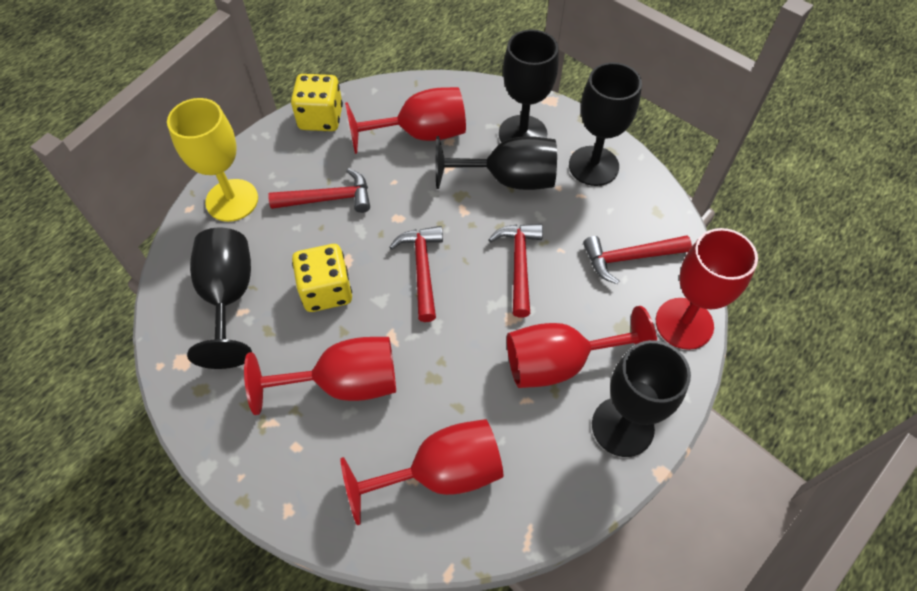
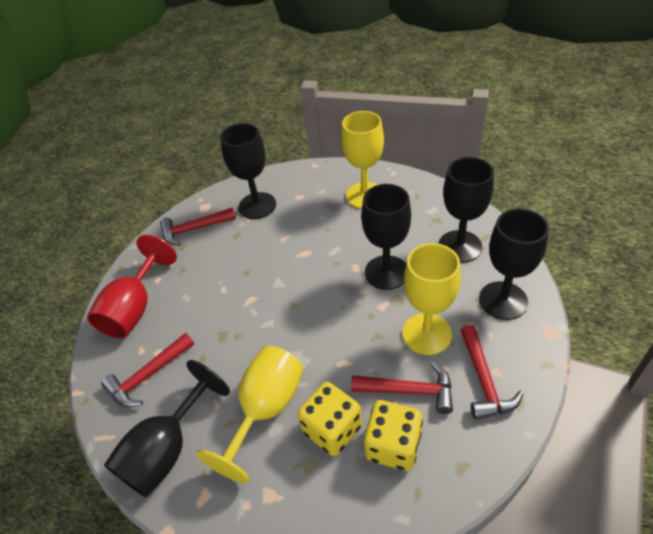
red goblet: [244,337,396,415] [340,419,503,525] [345,87,466,154] [507,306,657,388] [656,228,758,350] = 5 -> [87,235,177,339] = 1
yellow goblet: [167,98,258,222] = 1 -> [197,346,303,483] [341,111,384,209] [403,243,461,355] = 3

